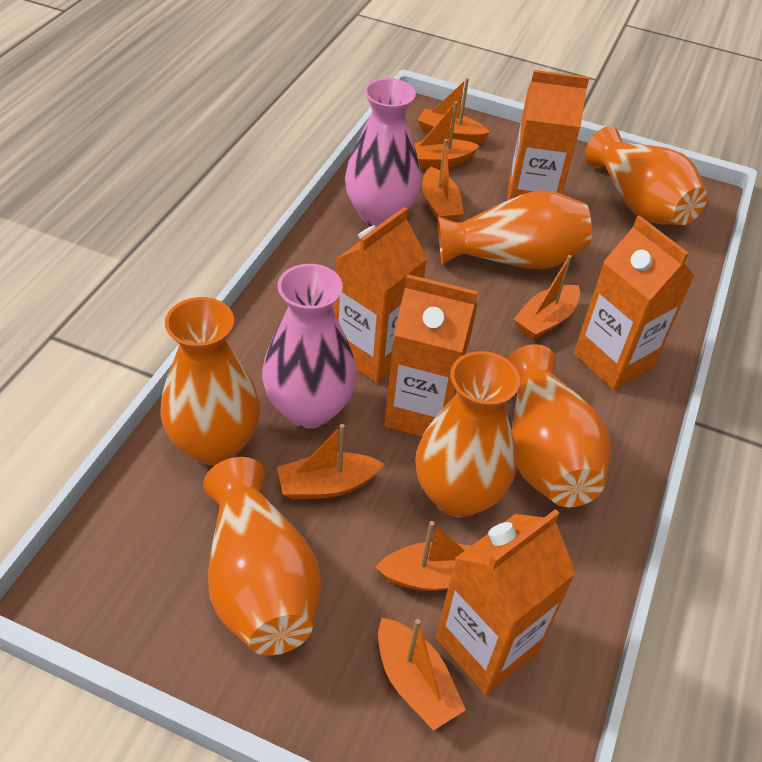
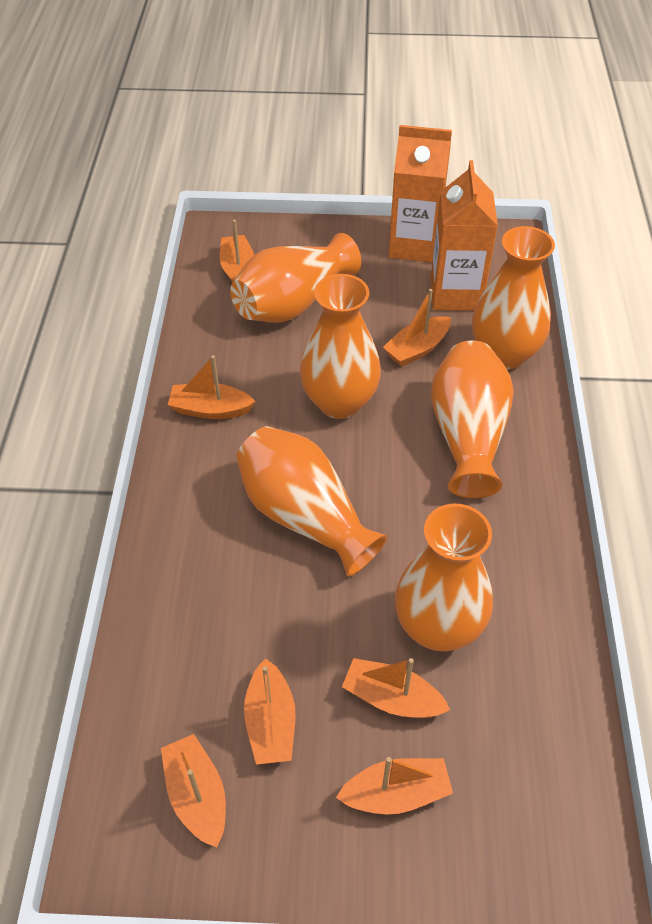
orange carton: [334,207,427,383] [384,274,477,437] [436,509,576,695] [507,70,589,201] [574,215,695,390] = 5 -> [389,125,452,263] [431,160,498,311] = 2
pink vase: [262,264,357,429] [345,78,421,227] = 2 -> none = 0

